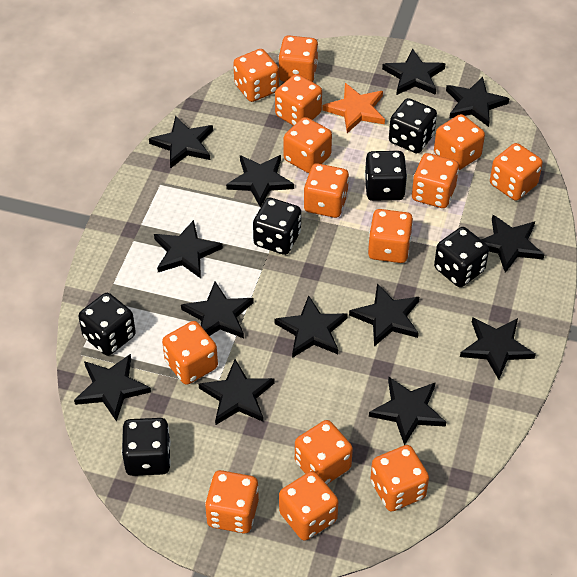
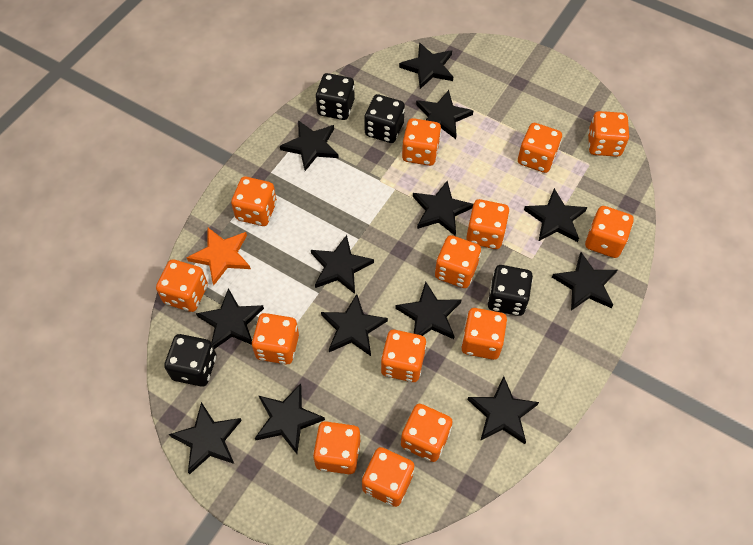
black dice: [78,293,136,356] [122,418,171,476] [253,198,301,255] [365,151,407,201] [389,98,437,153] [434,227,489,287] = 6 -> [164,334,216,387] [316,73,355,120] [364,94,405,143] [488,265,533,316] = 4

